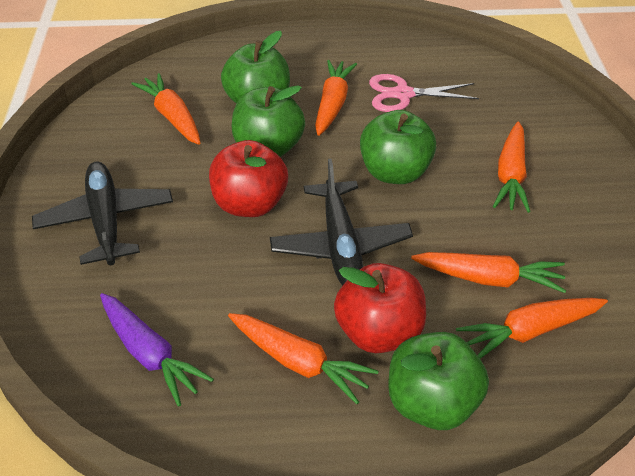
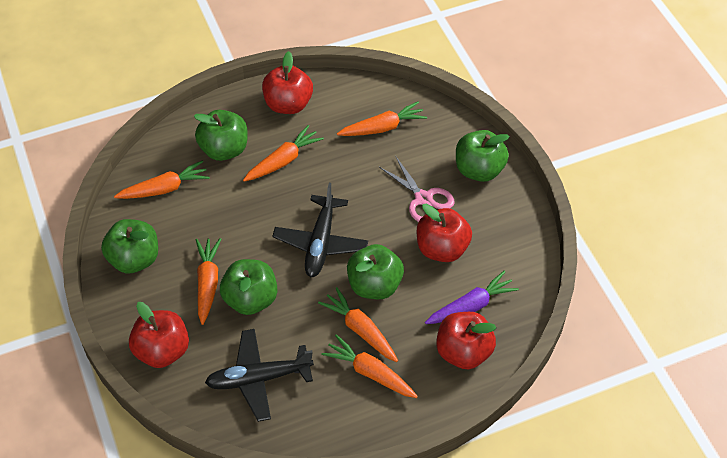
green apple: [221,31,290,104] [231,85,305,157] [360,110,436,184] [388,332,489,430] = 4 -> [101,219,158,274] [194,110,248,161] [220,259,277,315] [347,244,404,299] [456,130,510,182] = 5
red apple: [209,140,288,217] [334,263,426,353] = 2 -> [129,302,189,368] [262,51,313,114] [417,204,472,262] [436,312,496,369] = 4

